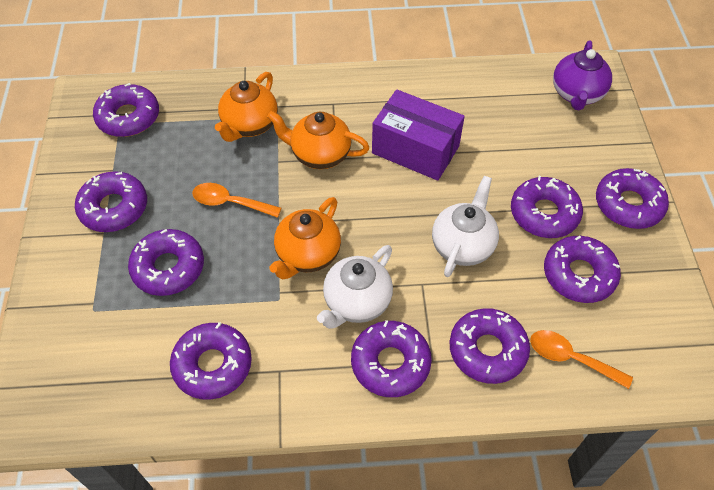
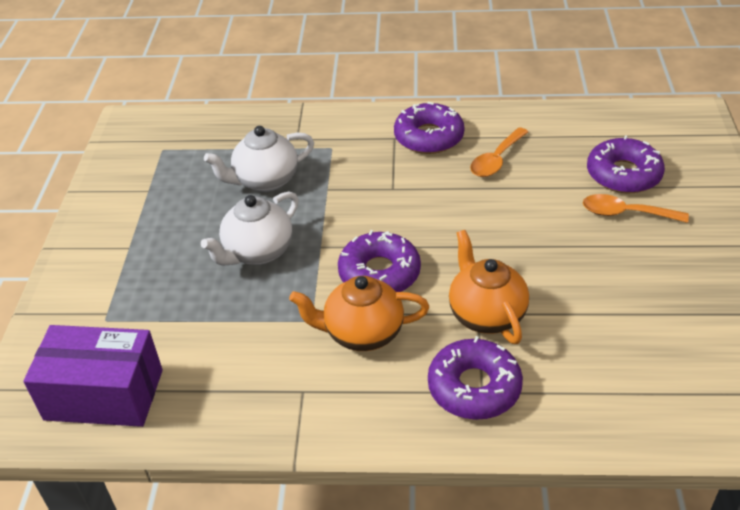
orange teapot: [215,72,278,142] [267,111,369,169] [269,197,341,280] = 3 -> [289,276,429,351] [449,230,529,344] = 2
purple donut: [75,171,147,232] [93,83,159,137] [128,229,204,296] [170,322,252,400] [351,320,432,397] [449,308,530,384] [511,176,583,238] [544,236,621,303] [596,168,669,229] = 9 -> [338,230,421,292] [394,102,464,154] [428,336,523,420] [587,135,665,194] = 4
purple teapot: [553,40,612,110] = 1 -> none = 0

